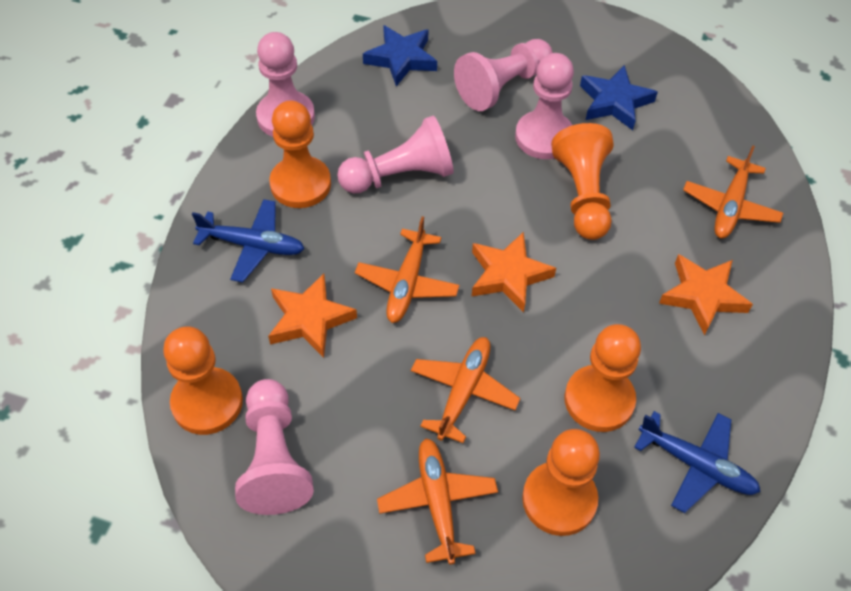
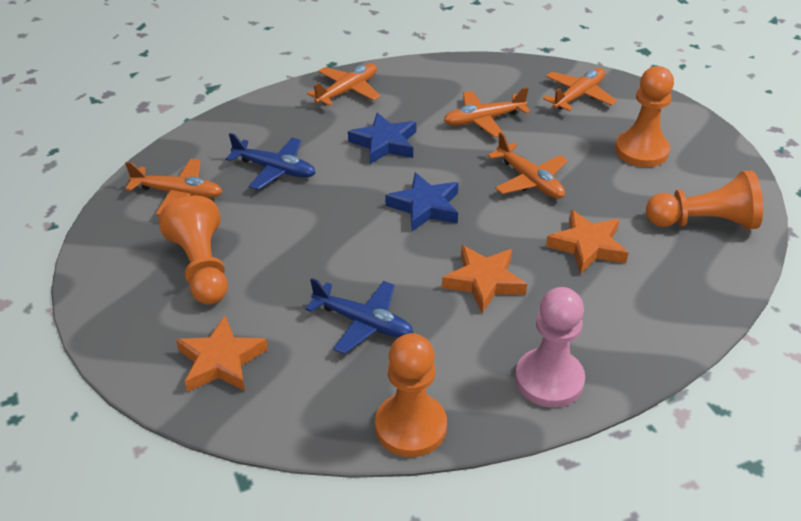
orange pawn: [163,327,243,435] [269,101,331,208] [522,429,600,536] [551,123,614,240] [564,324,641,432] = 5 -> [158,196,228,305] [375,333,447,457] [615,66,674,167] [646,170,763,230] = 4
orange plane: [355,216,459,323] [377,438,498,565] [411,337,520,443] [683,145,783,239] = 4 -> [125,159,223,215] [307,63,380,106] [444,87,530,137] [487,132,568,199] [543,68,617,111] = 5
pink pawn: [235,379,314,515] [256,32,315,137] [337,116,454,194] [454,39,553,111] [515,53,574,159] = 5 -> [515,287,585,408] = 1

